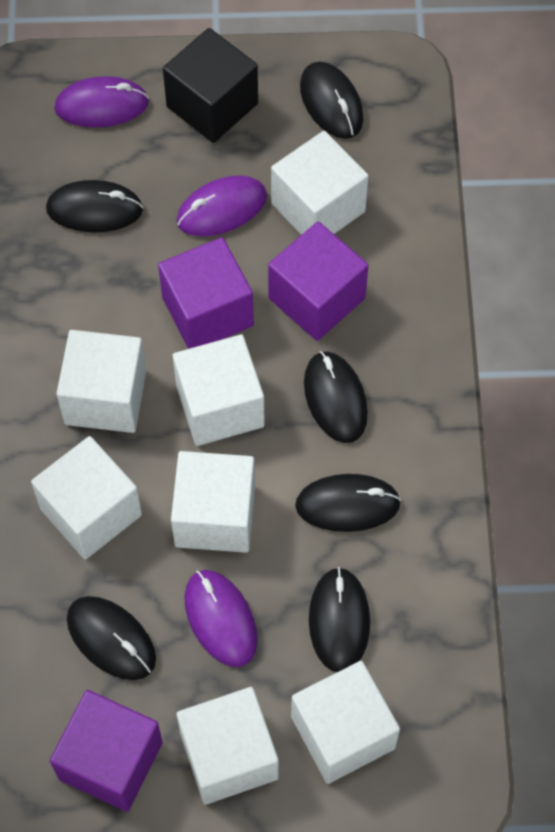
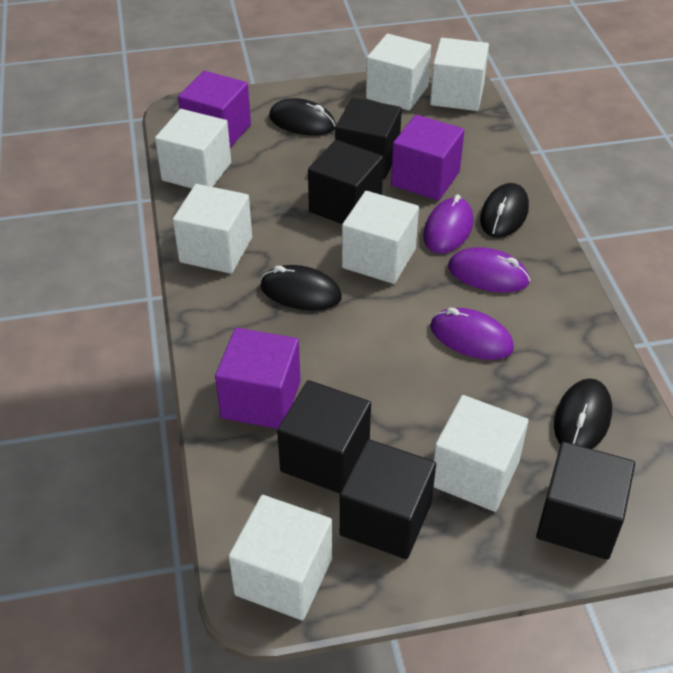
black cube: [163,28,258,143] = 1 -> [277,380,371,494] [308,140,384,224] [335,98,402,179] [340,439,436,559] [536,441,635,560] = 5
black mouse: [46,180,143,232] [67,596,156,680] [295,474,401,532] [300,62,364,139] [304,351,368,443] [309,567,370,672] = 6 -> [260,265,342,310] [269,98,336,136] [480,183,529,238] [554,378,612,449] = 4

